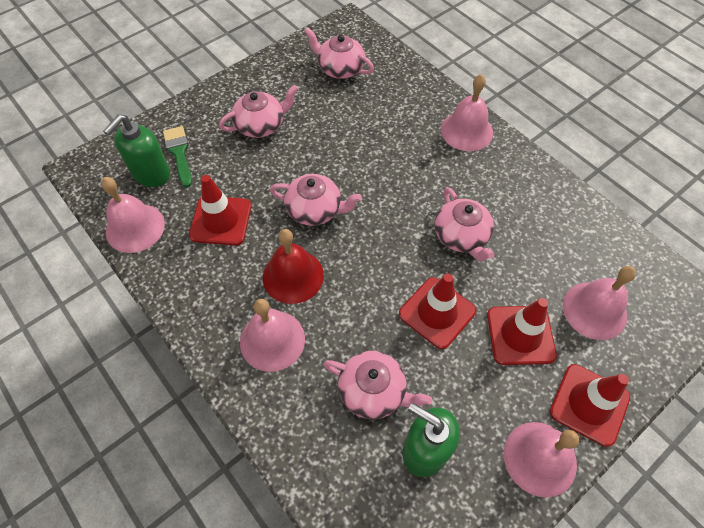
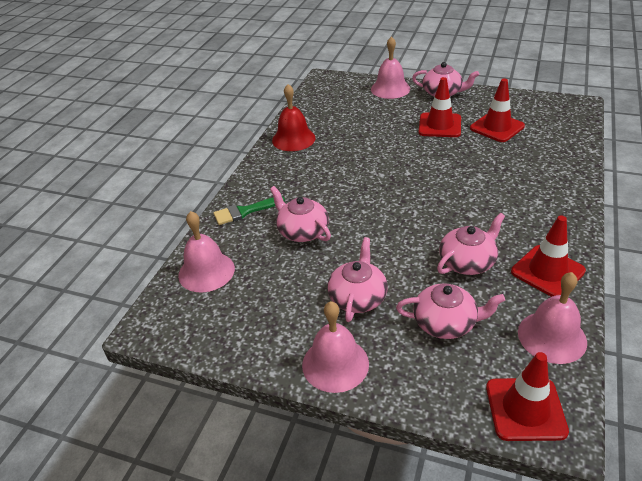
green soap dispenser: [103,114,170,187] [403,403,460,477] = 2 -> none = 0
pink bell: [101,177,165,253] [240,299,305,372] [441,74,493,151] [504,422,579,498] [563,266,636,340] = 5 -> [178,211,235,292] [302,301,369,393] [371,36,410,99] [518,272,587,364] = 4

